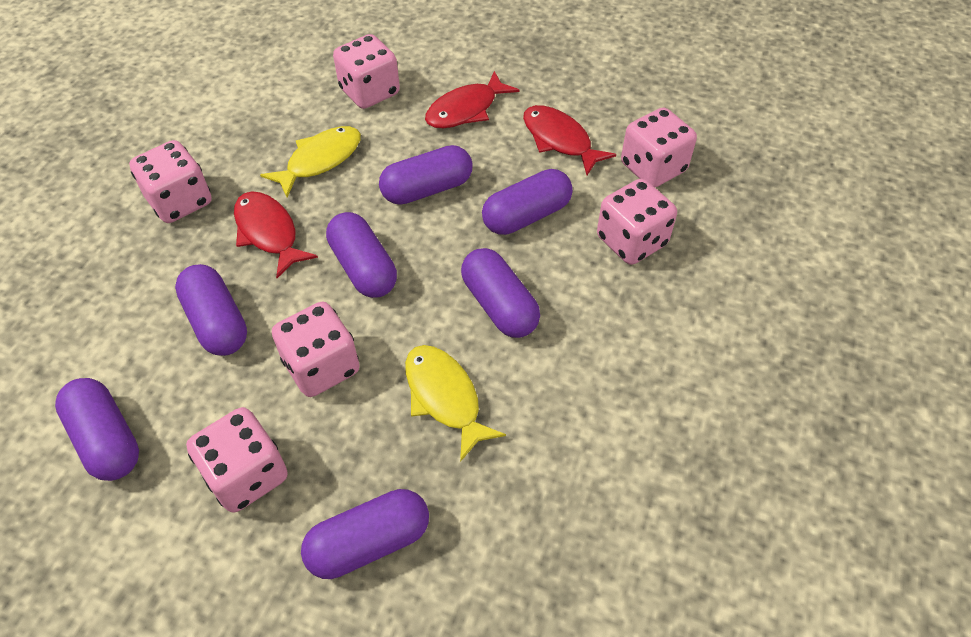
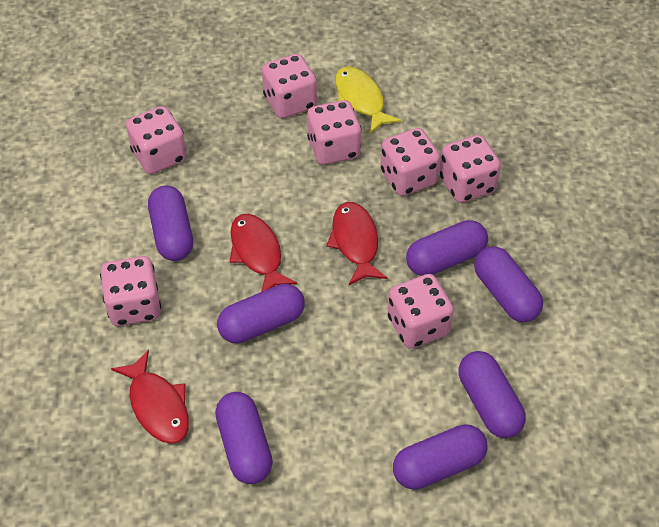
pink dice: [129,140,212,223] [186,407,288,513] [272,302,360,397] [333,34,400,109] [597,179,677,265] [621,108,697,187] = 6 -> [100,256,161,326] [126,106,187,174] [262,54,317,118] [307,100,362,165] [380,128,441,196] [387,274,454,349] [439,135,501,203] = 7
yellow fish: [260,126,361,197] [405,345,506,462] = 2 -> [335,66,401,134] = 1

